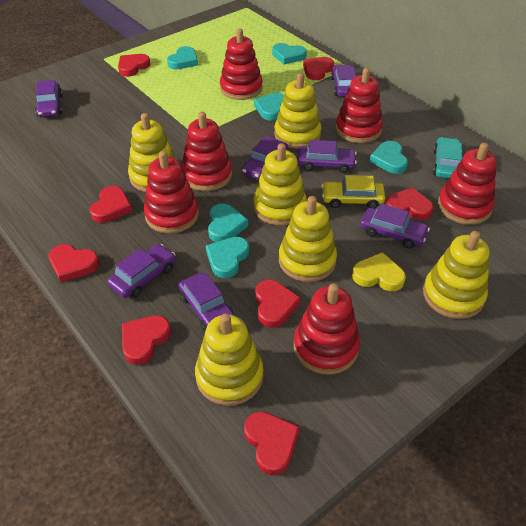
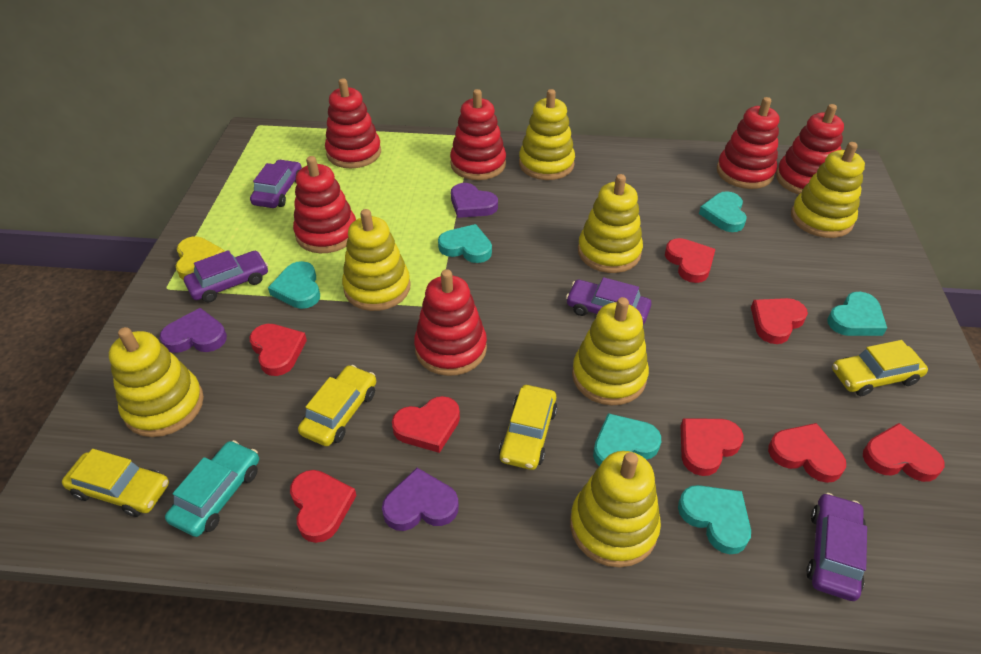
purple car: [35,80,63,117] [107,244,176,298] [179,273,235,332] [242,136,288,180] [297,140,357,173] [331,65,356,97] [360,203,430,249] = 7 -> [184,250,268,302] [250,160,302,208] [566,277,652,325] [806,493,867,601] = 4
purple heart: none = 0 -> [160,308,227,353] [382,468,459,531] [451,183,498,218] = 3
yellow car: [322,175,385,209] = 1 -> [62,449,169,517] [298,365,376,446] [499,385,557,470] [832,340,928,396] = 4
yellow stacking toy: [128,113,176,192] [195,313,263,406] [253,143,307,226] [274,73,321,149] [279,196,337,282] [423,231,489,319] = 6 -> [109,327,204,437] [342,209,411,311] [519,89,575,180] [570,451,661,568] [572,297,649,406] [578,174,643,273] [791,142,865,238] = 7

